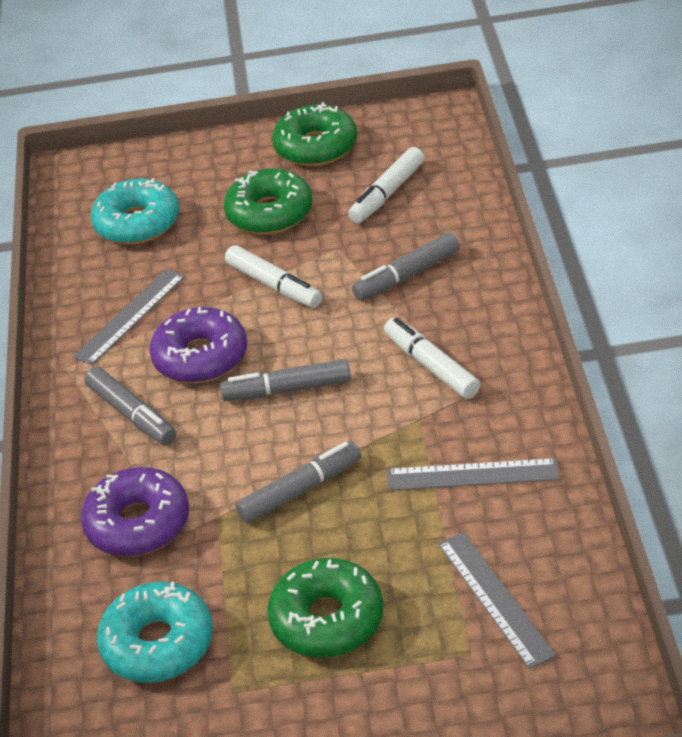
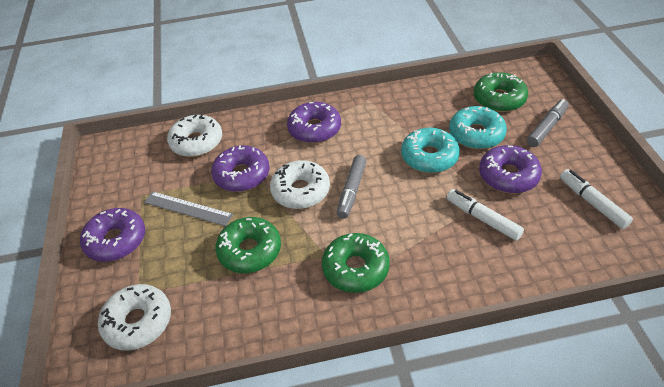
grey marker: [84,367,176,445] [220,359,351,401] [235,441,361,524] [352,233,460,301] = 4 -> [337,155,367,219] [527,99,569,147] = 2
grey ruler: [73,269,185,365] [387,458,559,491] [438,532,556,669] = 3 -> [144,191,233,226] = 1
purple donut: [81,467,189,557] [149,307,247,383] = 2 -> [80,208,145,262] [211,146,269,192] [287,102,341,143] [479,145,542,194] = 4
white donut: none = 0 -> [98,284,171,351] [167,115,222,157] [270,160,330,209] = 3
white marker: [225,245,322,308] [348,147,425,223] [384,318,480,399] = 3 -> [447,189,524,241] [560,169,633,229] = 2

